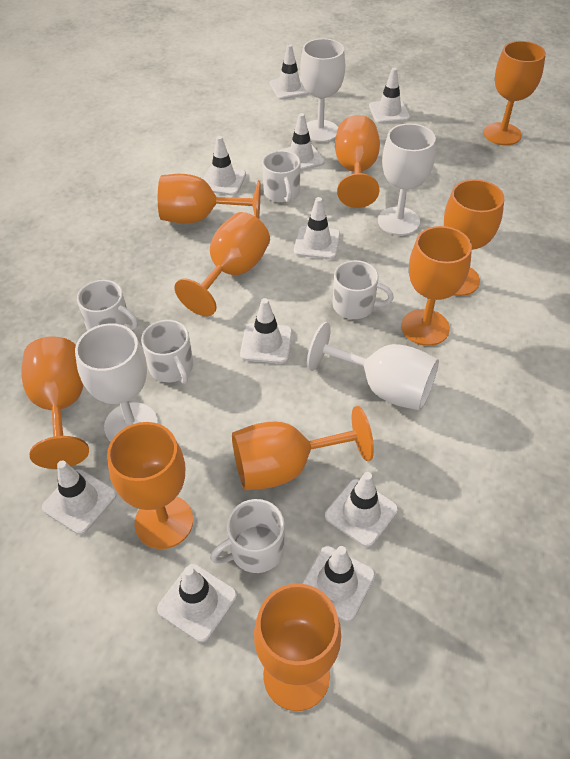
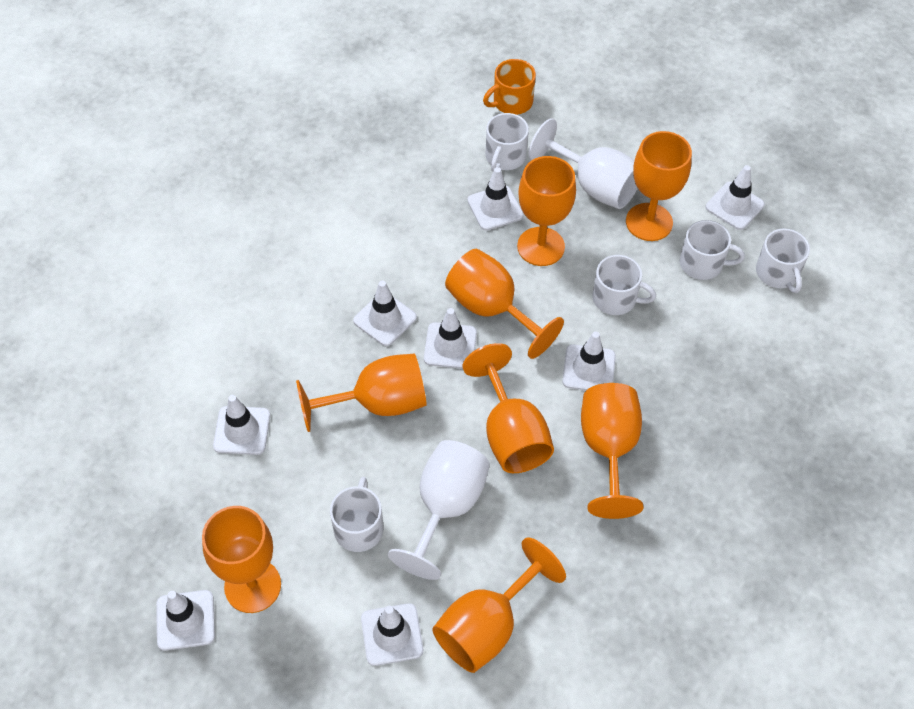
orange goblet: [21,336,89,469] [107,422,193,549] [158,174,261,223] [174,212,270,316] [232,406,374,490] [254,583,341,711] [335,115,380,208] [401,226,472,346] [444,179,504,296] [483,41,546,145] = 10 -> [202,506,281,613] [296,354,427,432] [432,537,566,673] [445,249,564,359] [463,343,554,473] [517,156,576,266] [581,383,644,519] [626,131,692,241] = 8
orange mug: none = 0 -> [483,59,536,115] = 1
white goblet: [75,323,158,442] [300,38,345,142] [307,322,439,411] [378,123,436,236] = 4 -> [388,440,490,580] [529,118,638,209] = 2
white traffic cone: [42,460,117,534] [157,564,237,642] [204,136,246,196] [240,298,292,364] [269,44,309,100] [279,113,325,171] [294,197,340,259] [302,546,375,621] [325,472,398,547] [369,68,410,123] = 10 -> [156,590,215,651] [213,395,270,455] [353,281,417,346] [361,603,423,666] [424,308,477,369] [467,167,524,230] [562,332,616,390] [706,165,765,230] = 8

